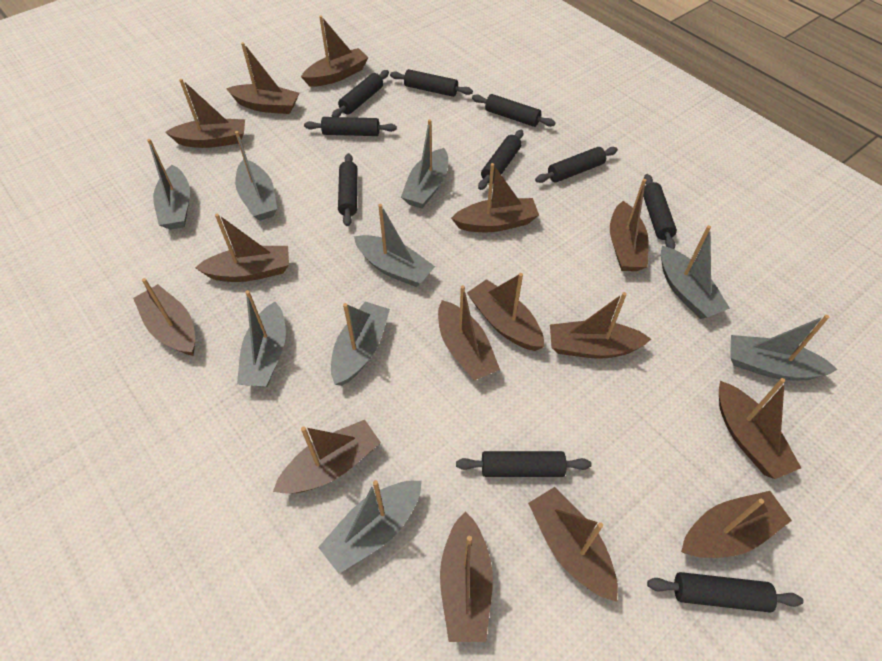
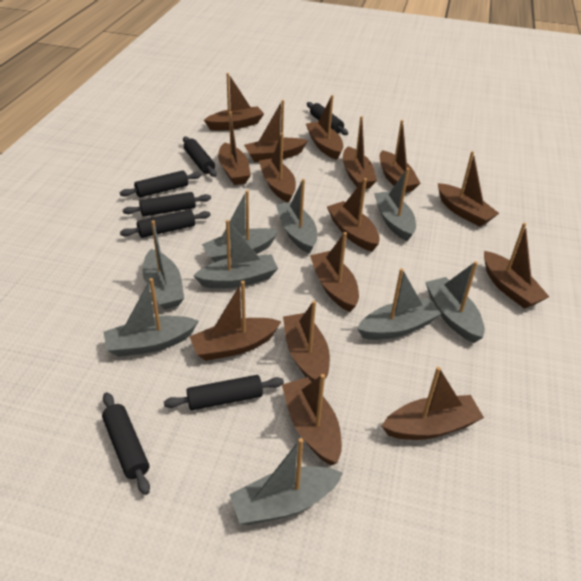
black rolling pin: [304,117,397,136] [332,70,389,117] [338,153,358,226] [390,69,473,97] [456,451,591,477] [472,94,556,127] [478,130,523,190] [535,147,618,183] [643,174,677,249] [647,572,804,612] = 10 -> [102,392,150,495] [120,170,202,198] [120,210,210,238] [123,192,211,217] [164,375,284,410] [183,136,217,177] [307,102,348,135] = 7

